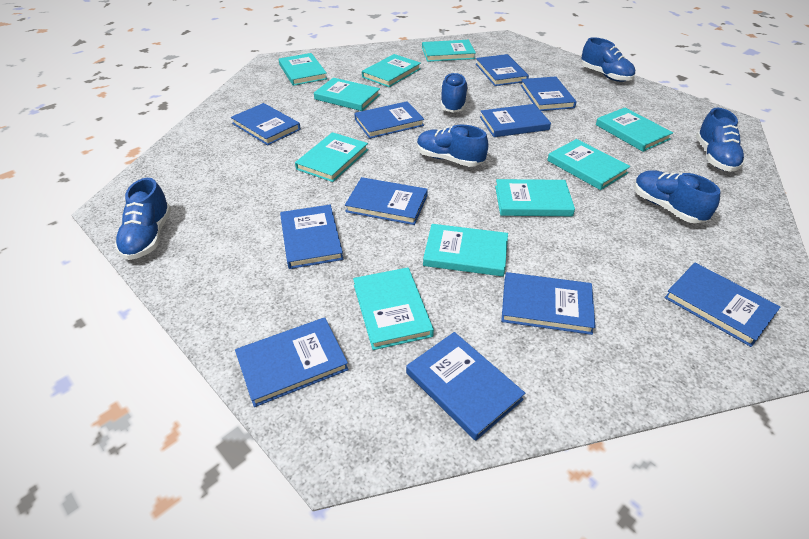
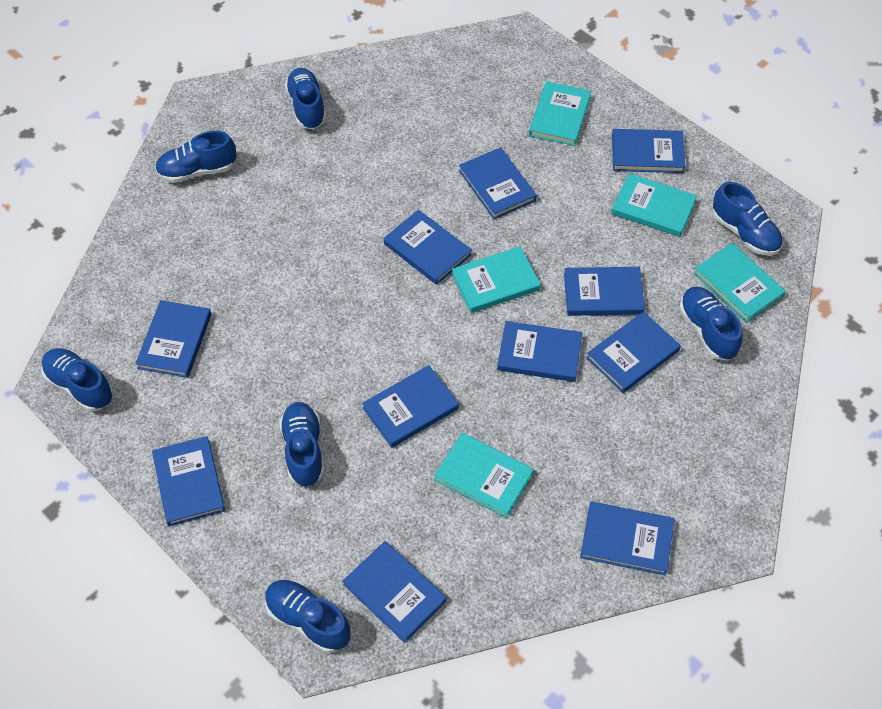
blue shoe: [115,178,171,260] [417,125,488,167] [440,73,468,113] [581,37,635,82] [634,171,720,223] [696,108,745,172] = 6 -> [41,348,113,411] [155,131,237,183] [265,580,350,653] [279,402,324,487] [285,68,326,129] [679,286,743,360] [712,182,783,256] = 7
turquoise book: [279,53,327,86] [295,132,368,182] [314,78,380,111] [353,267,434,350] [362,54,421,87] [422,40,476,62] [423,224,508,276] [495,179,575,216] [547,139,630,190] [596,108,673,152] = 10 -> [434,433,534,518] [452,246,541,313] [529,81,591,146] [611,173,697,237] [694,243,786,323] = 5

